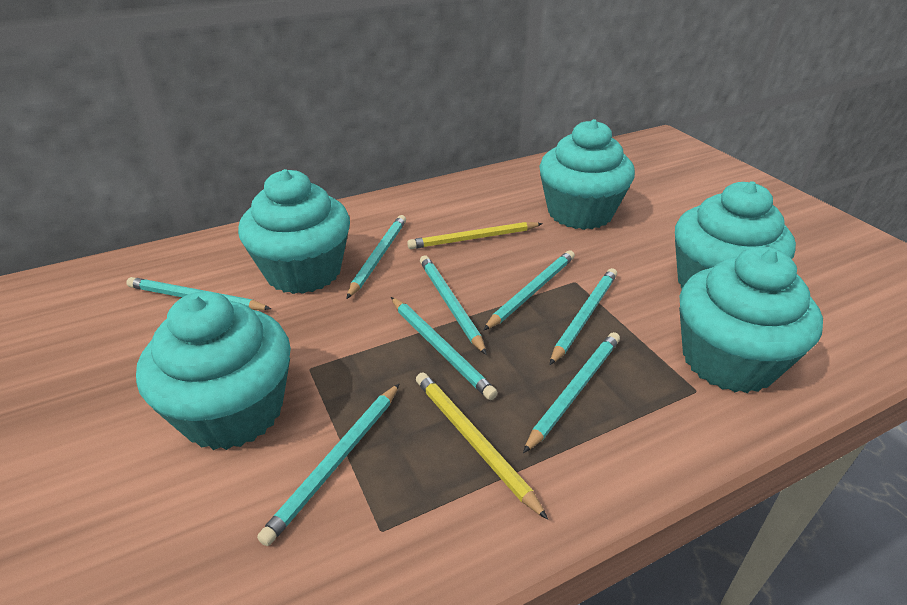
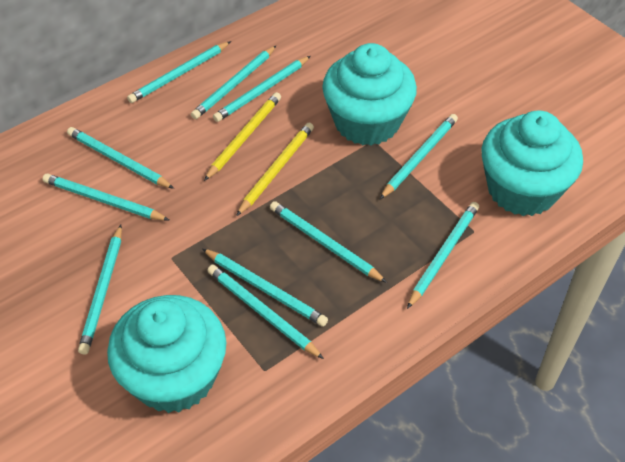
turquoise cupcake: [136,291,291,450] [238,169,350,294] [539,119,635,230] [675,181,796,289] [679,247,823,393] = 5 -> [107,295,226,413] [322,43,417,146] [481,111,583,216] = 3
turquoise pencil: [126,277,271,310] [257,383,400,546] [346,215,406,299] [391,297,498,400] [420,255,487,355] [483,250,575,331] [523,332,620,453] [550,268,617,365] = 8 -> [43,174,169,220] [67,127,174,189] [78,225,122,355] [127,41,231,103] [191,46,276,119] [203,249,328,327] [208,265,324,359] [213,56,311,122] [270,201,387,283] [380,114,458,199] [407,202,479,309] = 11

